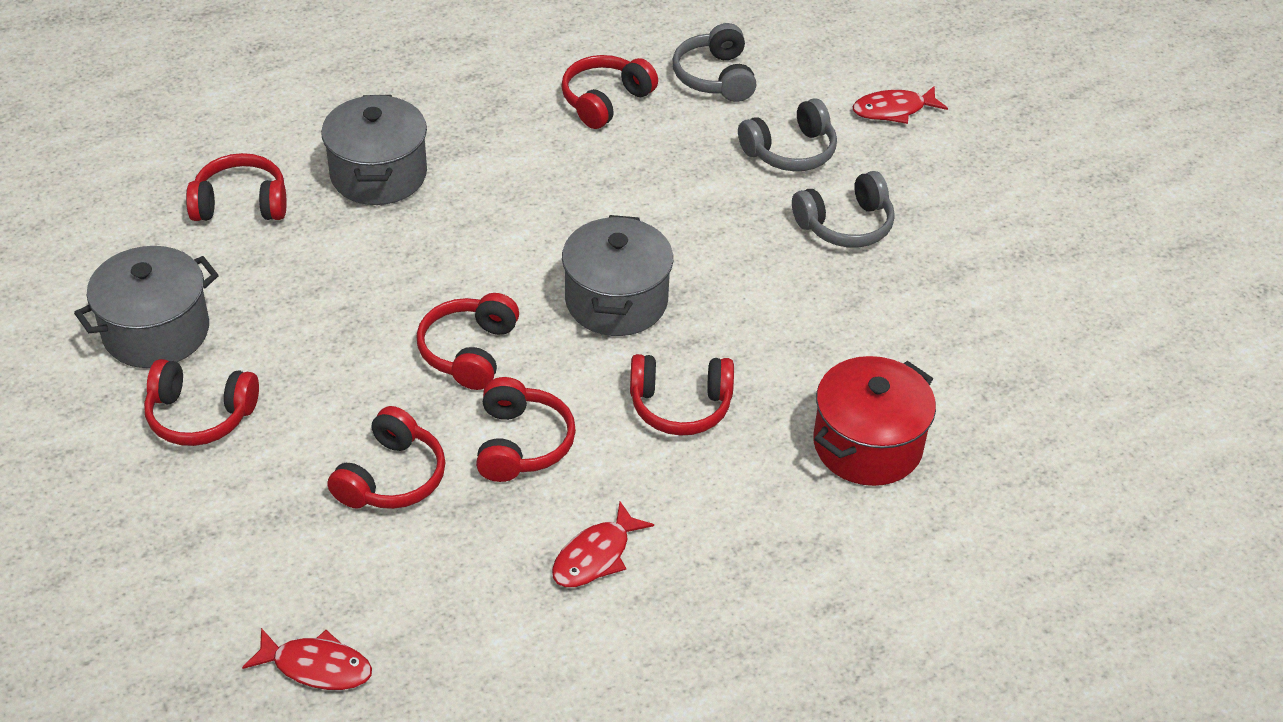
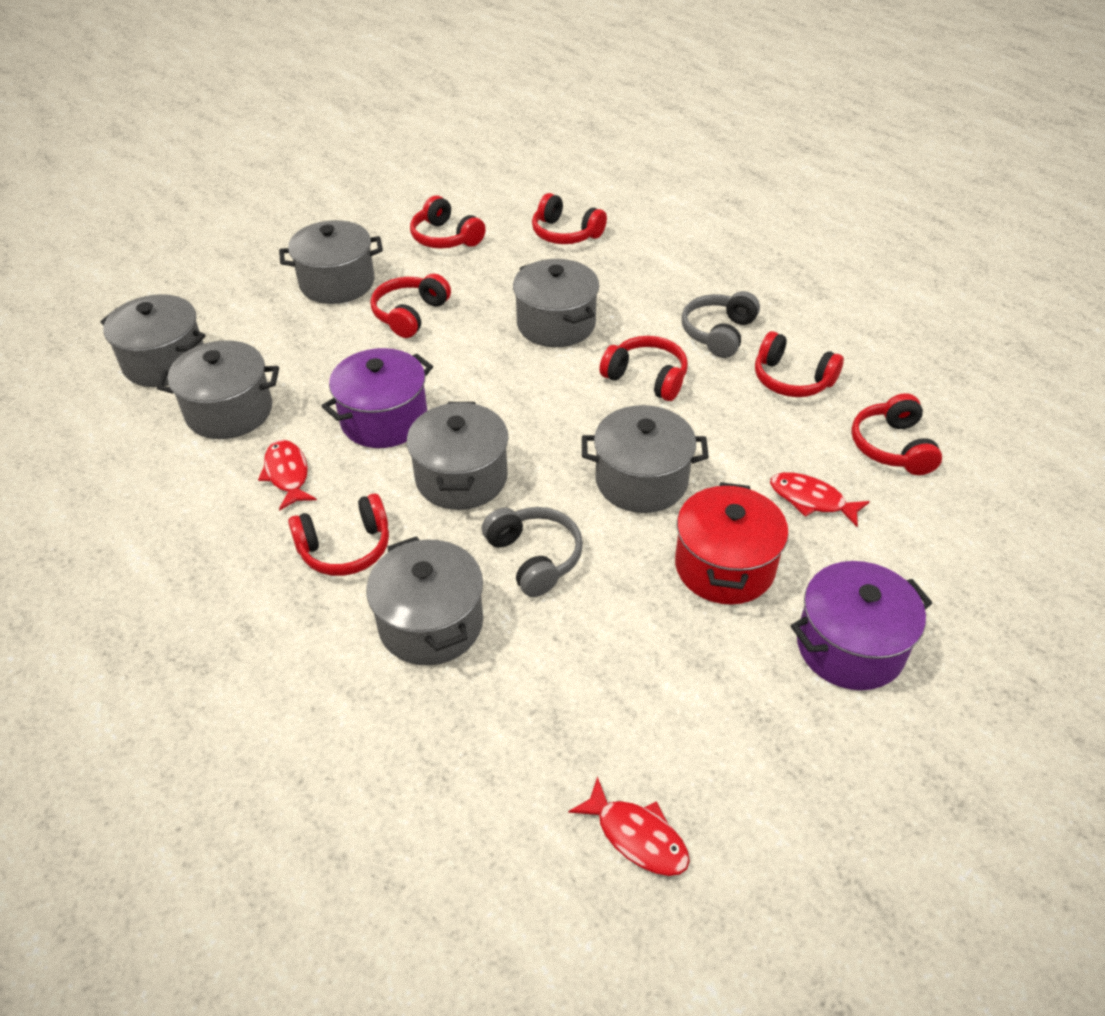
grey headphones: [673,23,756,102] [738,98,837,171] [792,171,895,248] = 3 -> [482,507,583,597] [682,291,760,358] = 2
grey pot: [74,246,219,368] [321,95,427,205] [562,215,673,336] = 3 -> [100,294,206,387] [157,340,279,439] [279,220,383,304] [366,536,483,666] [407,402,508,510] [513,259,599,347] [582,405,709,513] = 7
purple pot: none = 0 -> [322,348,433,448] [791,561,932,690] = 2

